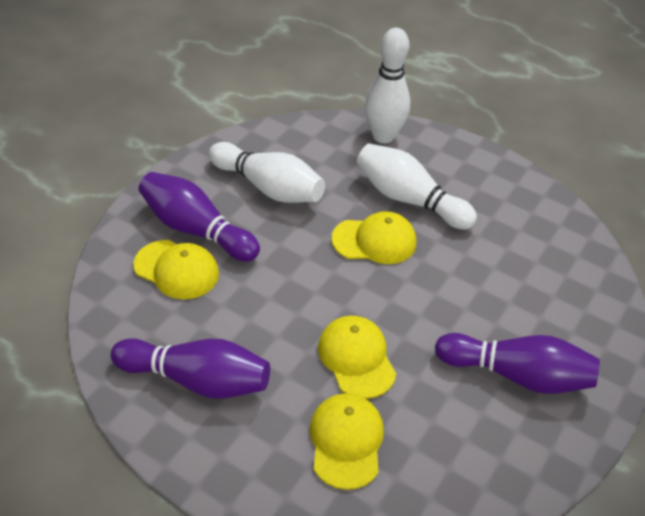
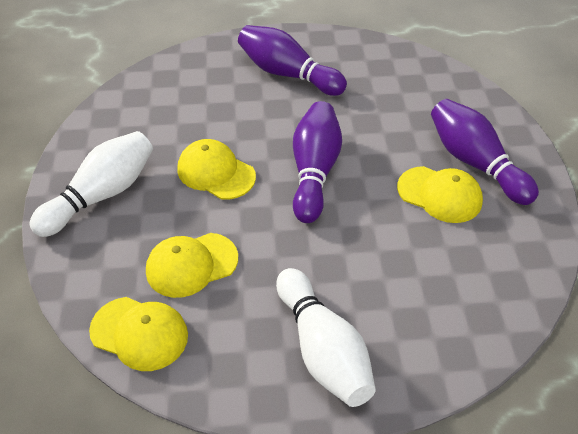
white bowling pin: [209,142,325,203] [357,143,477,230] [365,28,410,143] = 3 -> [30,131,153,237] [276,268,376,407] = 2

